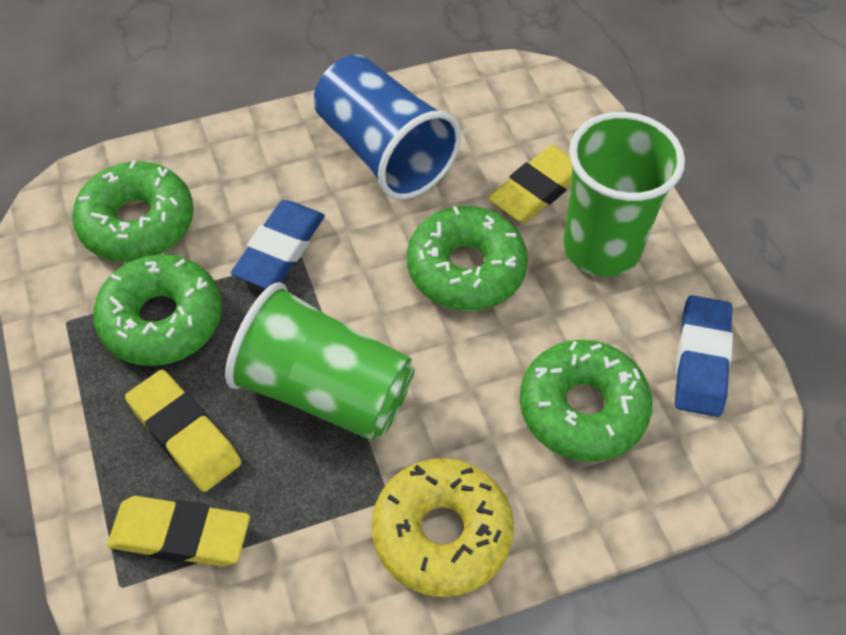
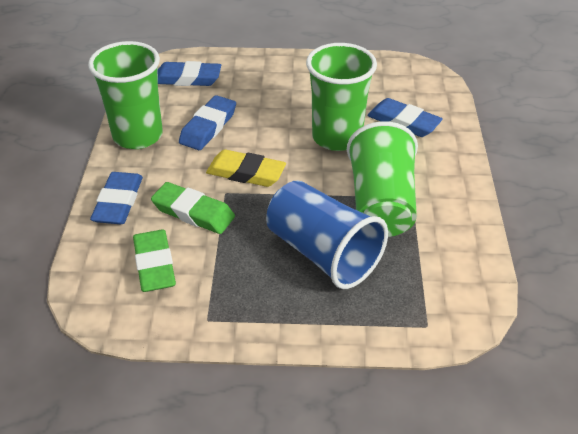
blue eraser: [231,200,325,289] [675,295,733,417] = 2 -> [90,172,143,224] [158,61,221,86] [179,95,236,150] [367,98,443,137] = 4
green cup: [225,282,414,441] [563,112,685,277] = 2 -> [88,41,163,149] [306,43,377,151] [347,121,418,237] = 3
green donut: [72,160,194,262] [93,254,222,366] [407,206,528,311] [520,340,652,462] = 4 -> none = 0
green eraser: none = 0 -> [133,230,176,292] [151,182,235,234] = 2
yellow donut: [372,458,514,597] = 1 -> none = 0
yellow eraser: [107,496,250,567] [125,370,241,492] [488,145,572,223] = 3 -> [206,150,286,187] = 1

